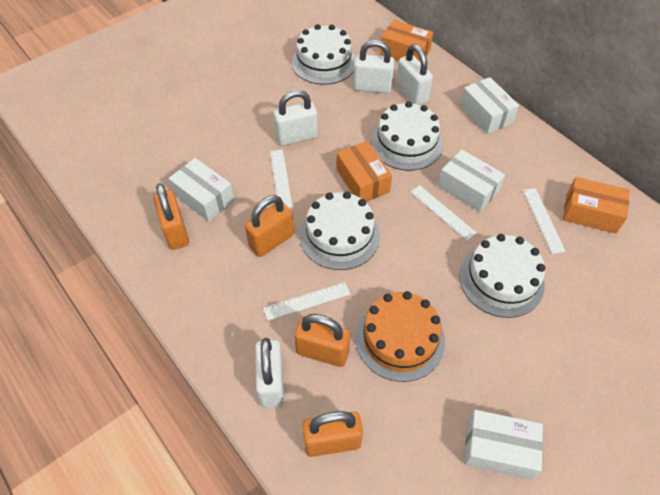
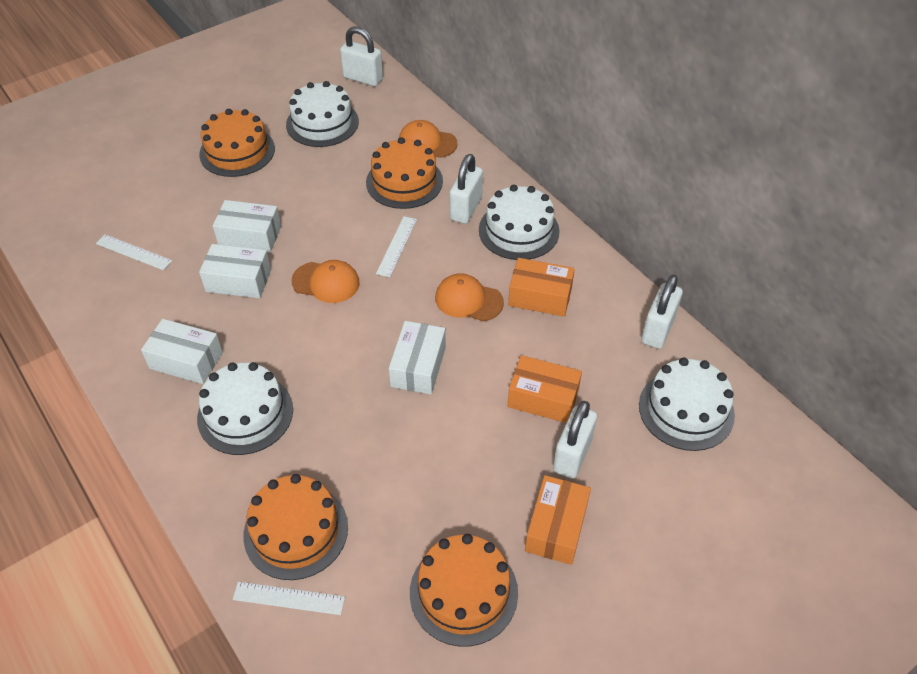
orange cake: [356,291,445,382] = 1 -> [199,109,275,177] [244,474,348,580] [366,137,443,209] [410,534,518,647] = 4
orange cap: none = 0 -> [291,260,360,303] [399,120,458,158] [435,273,504,321] = 3
orange padlock: [153,183,189,250] [245,195,294,257] [294,314,350,367] [302,411,363,457] = 4 -> none = 0
white ruler: [263,282,350,321] [270,149,292,208] [410,185,477,241] [523,188,566,254] = 4 -> [96,234,172,270] [233,582,345,615] [376,216,417,277] = 3

